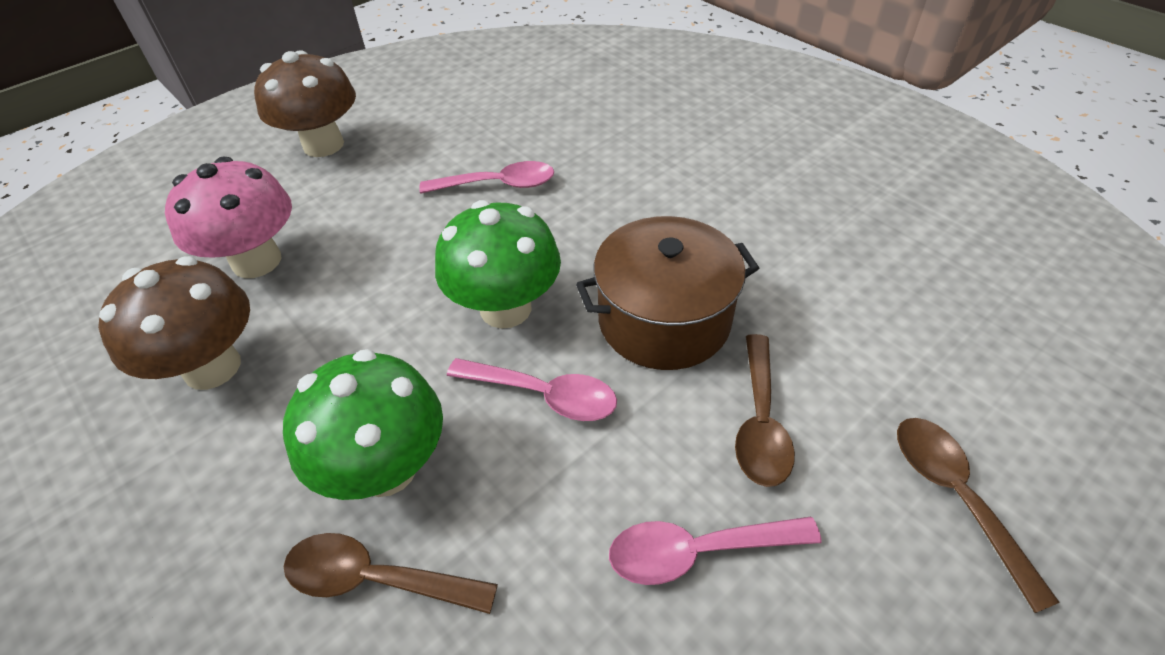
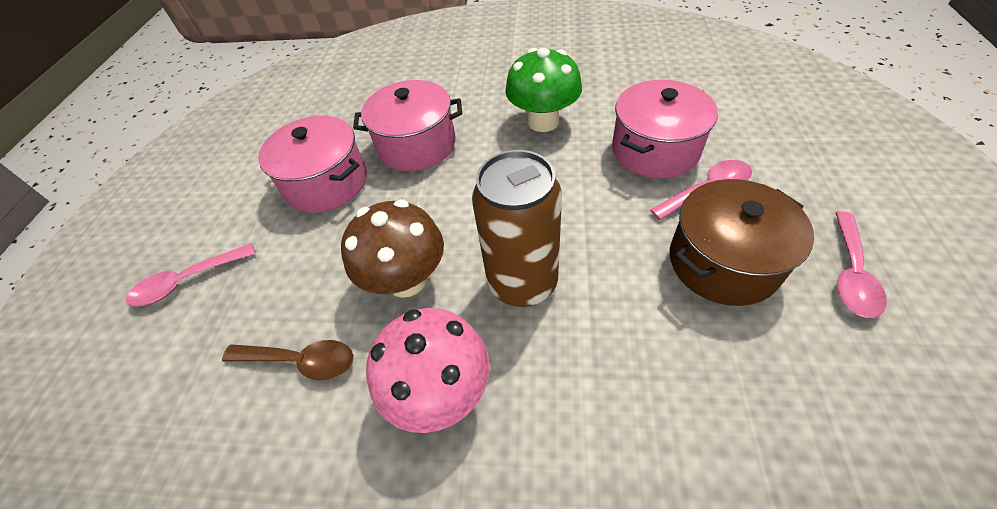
brown can: none = 0 -> [472,150,562,307] = 1
brown mushroom: [98,256,250,390] [254,50,356,157] = 2 -> [341,199,444,298] = 1
brown spoon: [283,533,498,614] [735,334,795,487] [897,418,1060,613] = 3 -> [222,340,354,380] = 1
green mushroom: [283,349,443,500] [435,200,561,329] = 2 -> [505,48,582,132] = 1
pink pot: none = 0 -> [258,116,367,213] [353,80,462,171] [612,80,718,178] = 3

